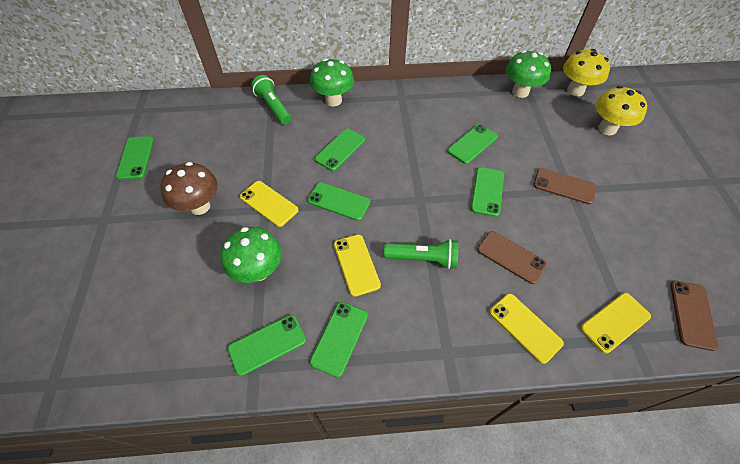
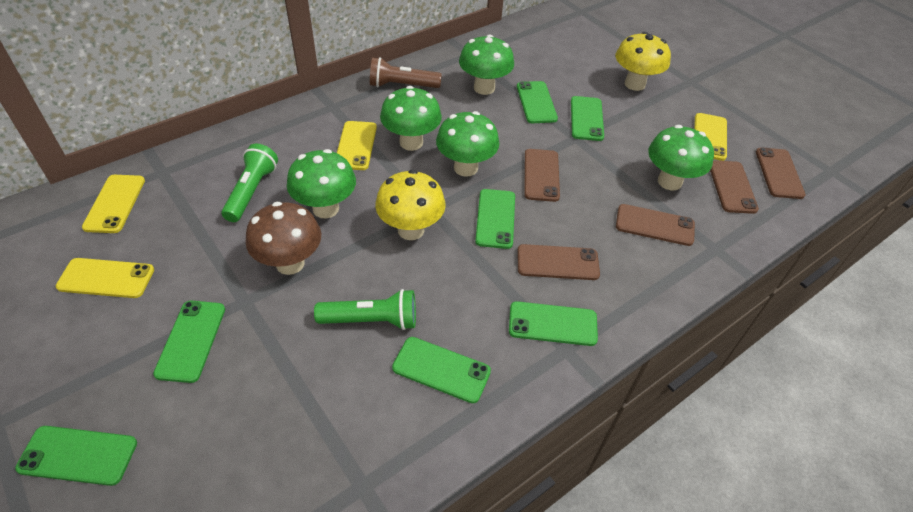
brown flashlight: none = 0 -> [370,57,442,88] = 1
brown phone: [477,231,547,284] [534,168,596,204] [670,281,719,351] = 3 -> [517,244,600,280] [524,149,560,202] [616,204,695,246] [710,160,759,214] [756,147,806,199] = 5
green mushroom: [220,227,282,283] [310,59,354,107] [506,50,551,98] = 3 -> [287,149,356,218] [380,86,442,151] [436,111,500,177] [459,35,514,95] [648,125,714,190] = 5

